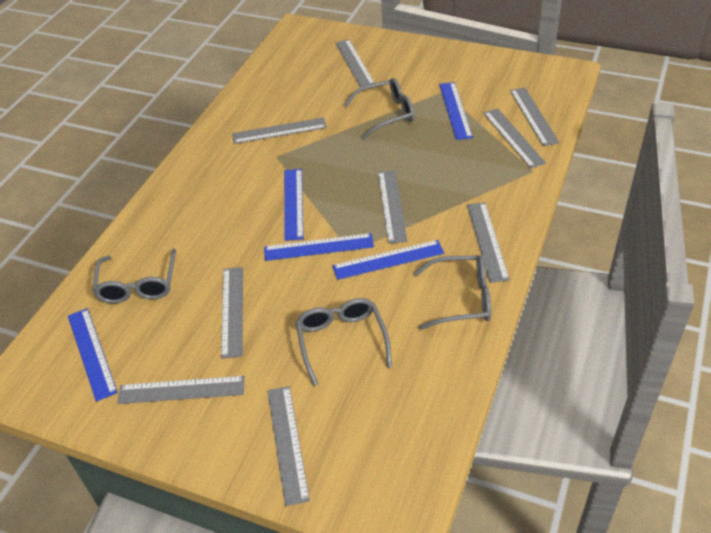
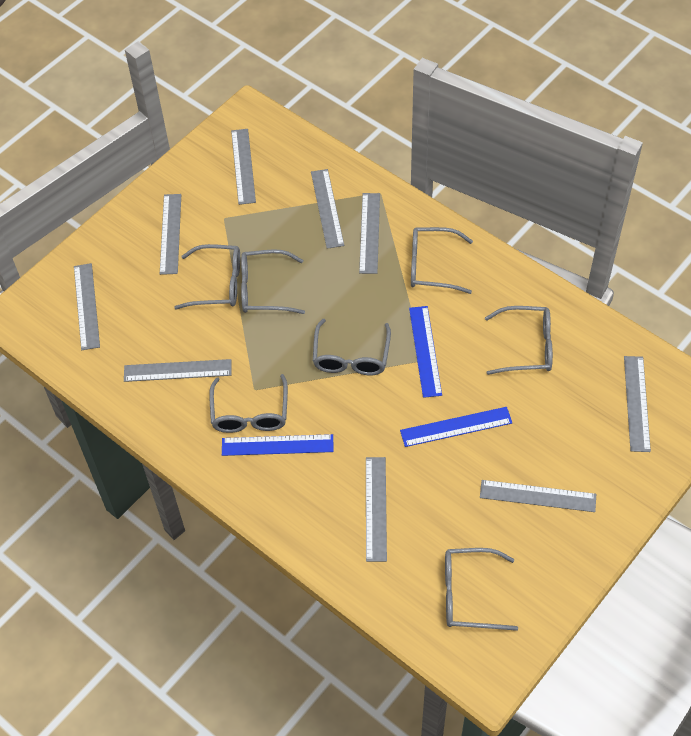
blue ruler: [68,308,118,402] [264,233,374,261] [284,169,304,241] [332,240,444,280] [439,82,473,140] = 5 -> [222,434,334,456] [400,407,512,447] [409,306,442,398] = 3
grey glasses: [93,249,176,303] [296,298,392,386] [344,78,414,139] [414,255,491,330] = 4 -> [174,244,240,309] [209,374,288,433] [241,249,305,314] [313,319,391,375] [411,227,473,294] [445,548,518,631] [485,306,553,375] = 7

